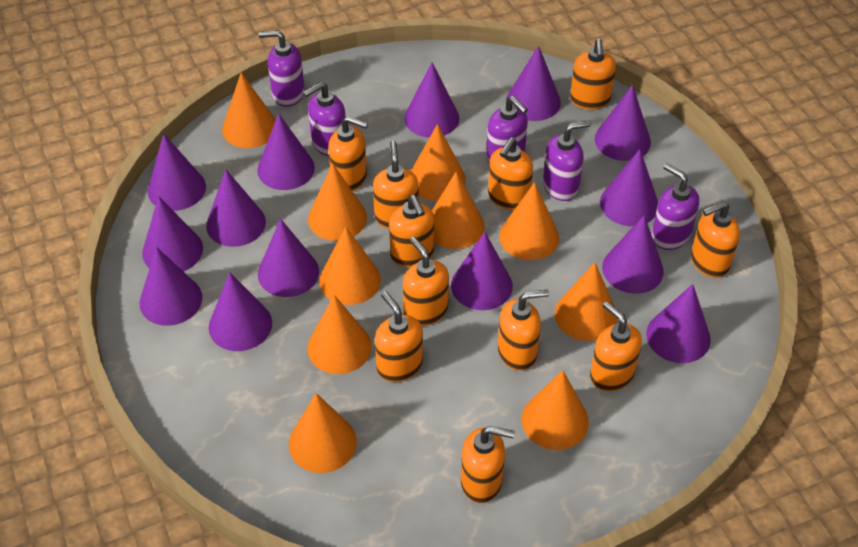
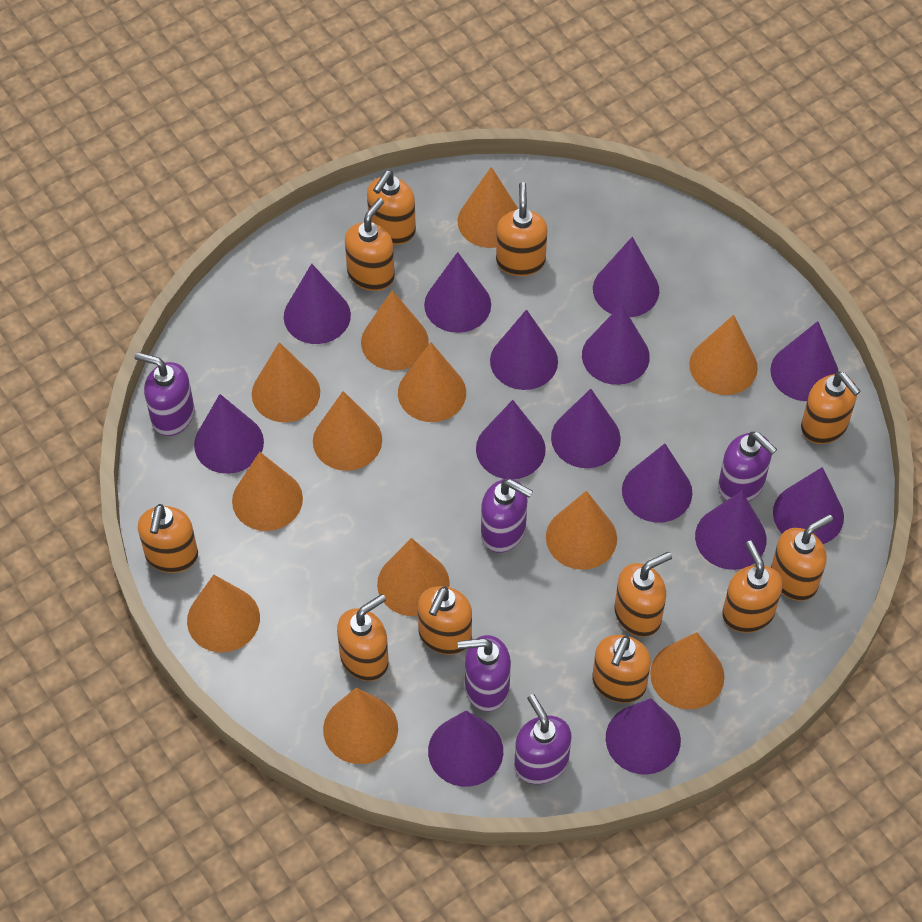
orange cone: [222,73,276,148] [289,393,357,473] [307,295,372,374] [308,163,367,241] [319,226,381,305] [411,124,466,201] [432,171,485,249] [499,182,559,260] [522,370,589,450] [554,262,618,341] = 10 -> [187,575,260,652] [232,452,303,531] [252,342,320,422] [313,391,382,471] [323,688,398,764] [361,290,429,371] [377,538,450,616] [398,342,466,422] [458,167,518,248] [546,491,617,570] [650,632,724,709] [689,315,758,395] = 12

